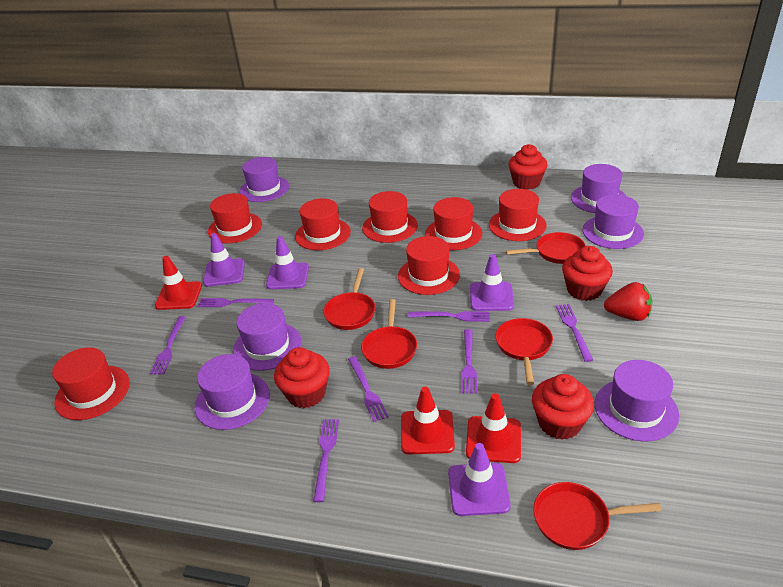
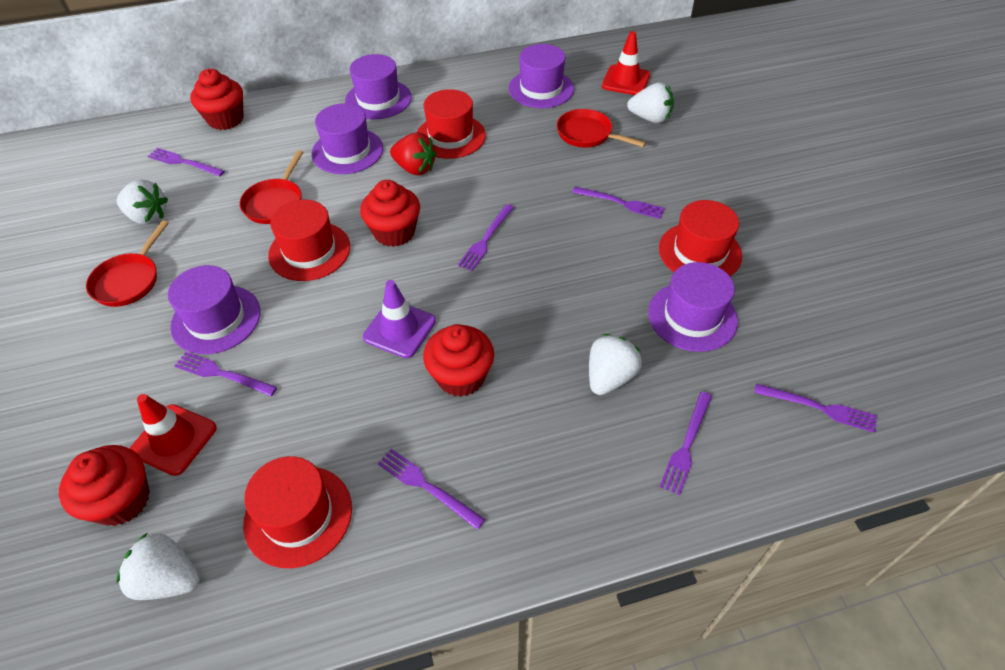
purple hat: [194,354,270,430] [233,303,302,371] [239,157,289,202] [571,164,626,213] [583,194,644,249] [595,360,679,441] = 6 -> [168,265,261,354] [311,104,383,174] [345,54,412,119] [508,44,574,108] [648,262,738,352] = 5
purple traffic cone: [203,233,245,286] [266,236,309,290] [448,443,511,516] [470,254,514,311] = 4 -> [363,280,436,358] = 1
red hat: [52,347,130,420] [208,193,262,243] [295,199,351,250] [362,191,418,243] [398,236,460,295] [425,197,482,250] [489,189,547,241] = 7 -> [243,456,352,568] [268,200,350,281] [417,89,486,159] [659,200,742,276] = 4
red pan: [323,268,375,330] [361,299,417,369] [495,318,553,385] [506,232,586,264] [533,482,662,550] = 5 -> [86,220,169,307] [239,150,304,224] [557,109,646,148] = 3
red traffic cone: [155,256,202,310] [401,387,455,454] [466,393,521,463] = 3 -> [130,394,217,476] [602,31,650,95] = 2
white strawberry: none = 0 -> [116,532,200,600] [117,180,168,225] [589,334,642,395] [627,82,674,123] = 4

